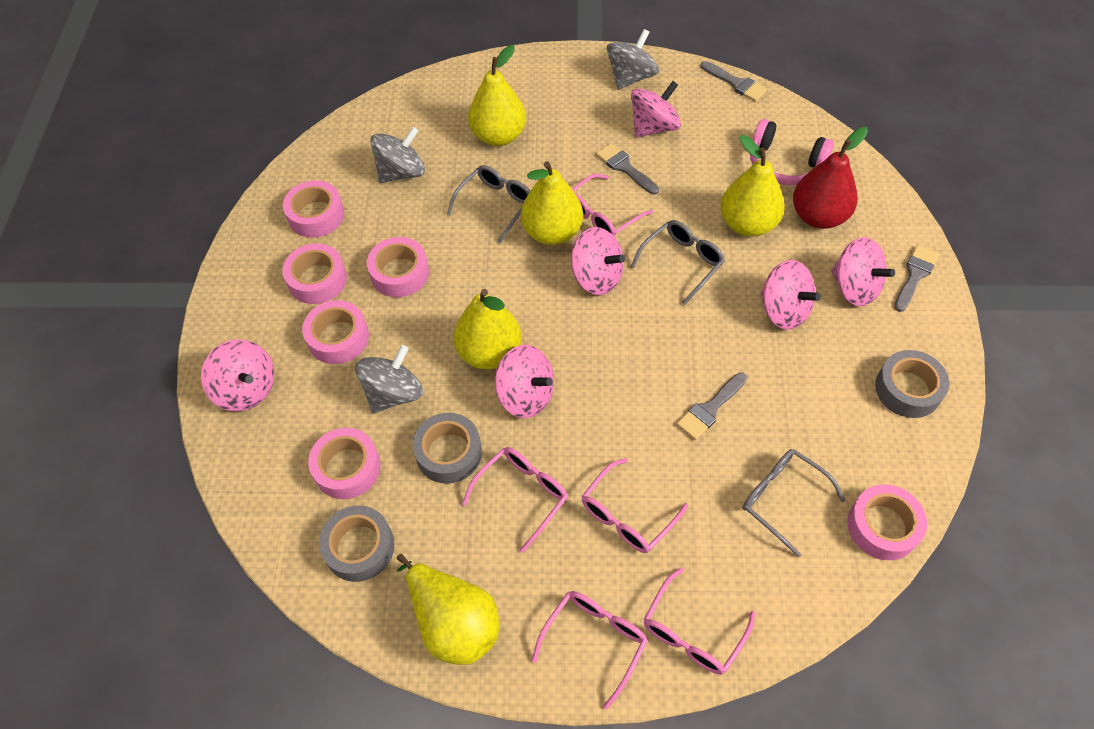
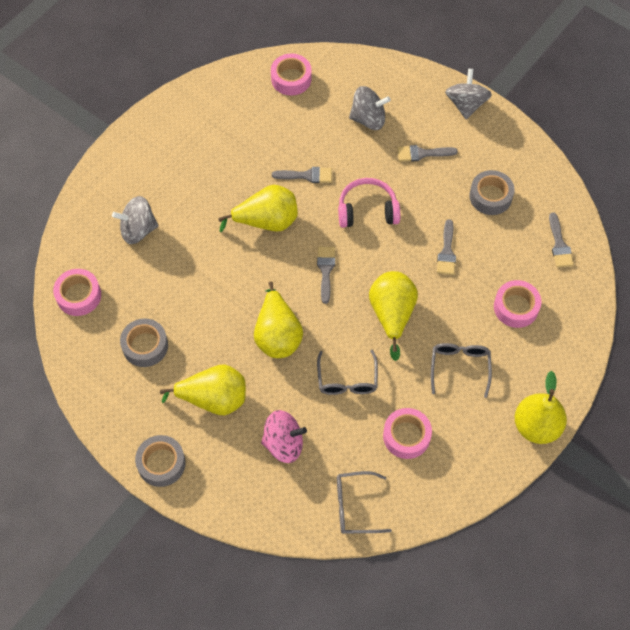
grey brush: [596,143,659,195] [677,372,747,440] [701,61,767,102] [894,245,939,312] = 4 -> [272,167,332,183] [317,247,335,304] [397,145,458,162] [437,219,456,275] [549,212,574,267] = 5
pink glasses: [462,447,568,553] [532,591,648,709] [572,174,653,237] [582,458,688,553] [644,567,755,675] = 5 -> none = 0
pink spinning top: [201,339,274,411] [495,345,554,418] [571,227,625,295] [631,81,681,138] [761,260,821,330] [831,237,895,306] = 6 -> [261,410,307,463] = 1
pink tape: [282,243,347,304] [283,180,344,238] [302,300,369,364] [308,428,381,499] [367,237,429,297] [847,484,927,560] = 6 -> [53,269,101,316] [271,53,312,96] [383,408,432,459] [494,280,541,328] = 4
red pear: [793,127,868,229] = 1 -> none = 0

